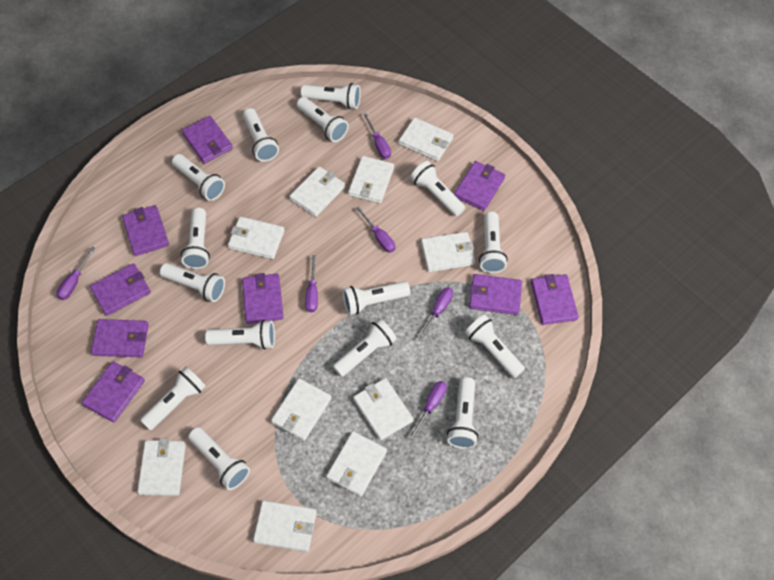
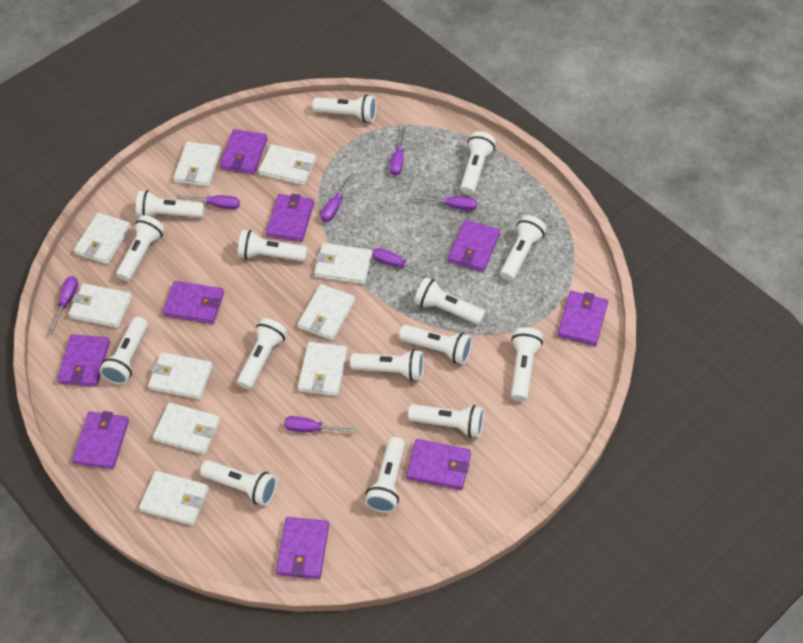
purple screwdriver: [56,247,95,300] [305,255,318,312] [356,207,395,253] [363,113,391,159] [409,381,447,440] [418,287,453,341] = 6 -> [48,276,78,334] [177,195,240,210] [284,416,356,433] [321,173,355,222] [372,248,435,276] [390,126,406,176] [413,195,477,211] = 7

